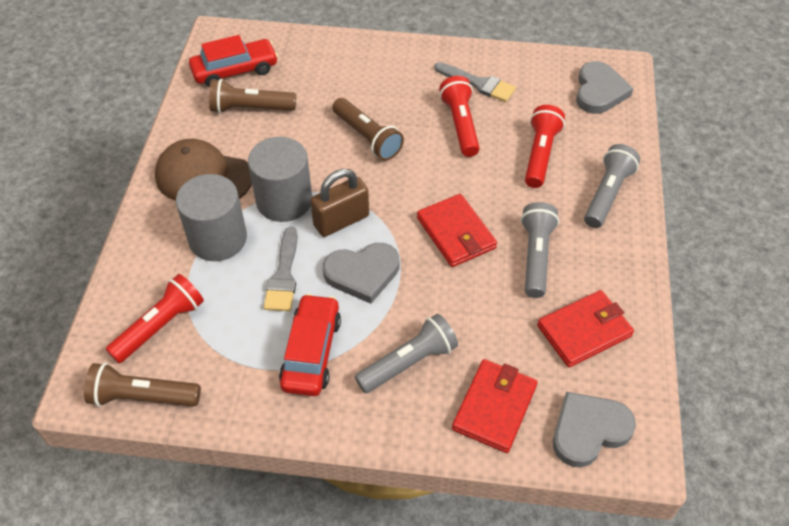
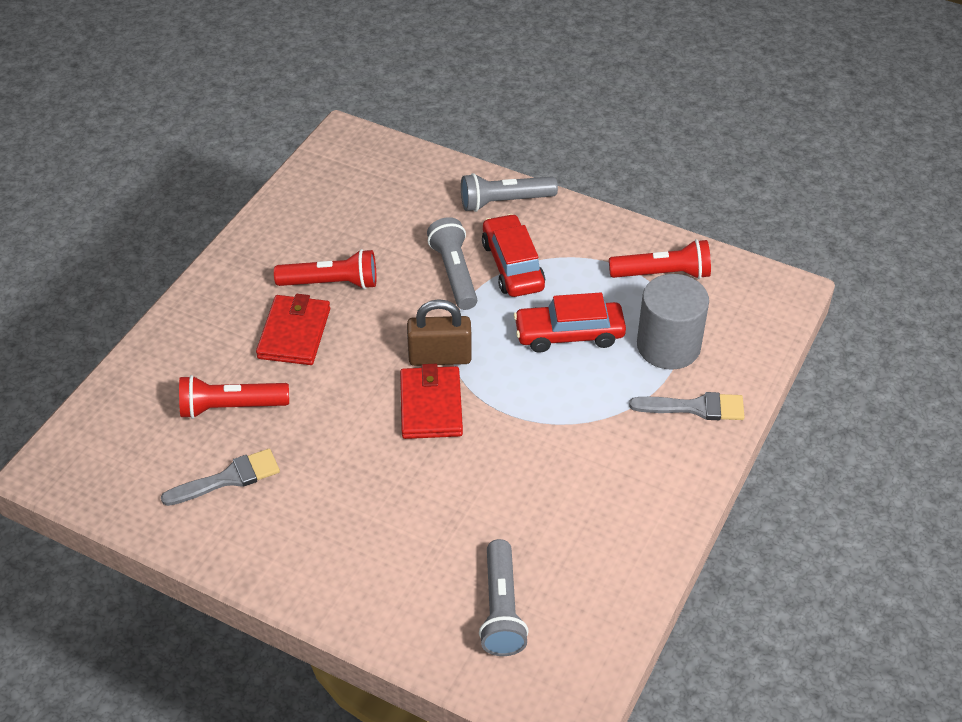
brown cap: [155,139,252,201] = 1 -> none = 0
brown flashlight: [84,363,201,407] [209,79,296,113] [332,98,404,161] = 3 -> none = 0
grey cylinder: [176,174,247,261] [248,137,312,222] = 2 -> [637,274,709,369] = 1
grey heart: [323,243,399,304] [553,392,636,468] [576,61,634,114] = 3 -> none = 0
red wallet: [417,194,497,267] [452,359,537,453] [537,290,634,367] = 3 -> [256,294,330,365] [400,364,463,439] = 2

